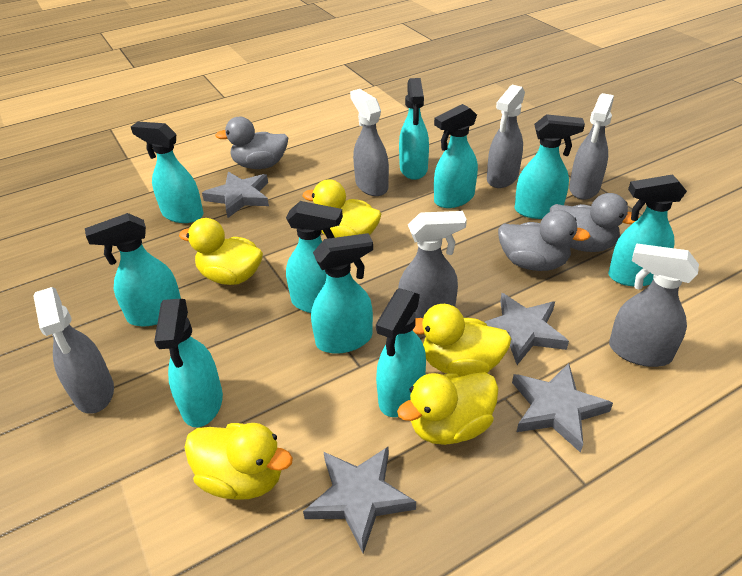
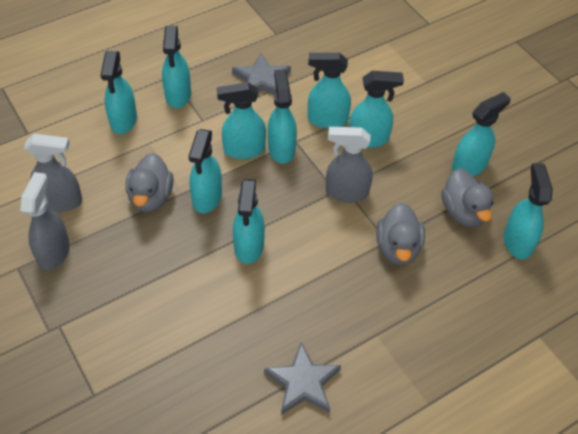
grey spray bottle: [34,287,114,414] [350,89,389,196] [398,211,467,318] [487,85,525,188] [569,93,614,200] [609,243,699,367] = 6 -> [20,172,70,271] [24,134,82,212] [326,127,373,203] = 3
grey star: [202,171,269,218] [303,446,416,553] [485,293,569,365] [512,363,613,453] = 4 -> [232,53,291,95] [264,342,341,415] = 2
yellow duck: [179,218,263,285] [184,423,293,499] [303,179,381,238] [397,372,499,445] [413,304,511,377] = 5 -> none = 0

